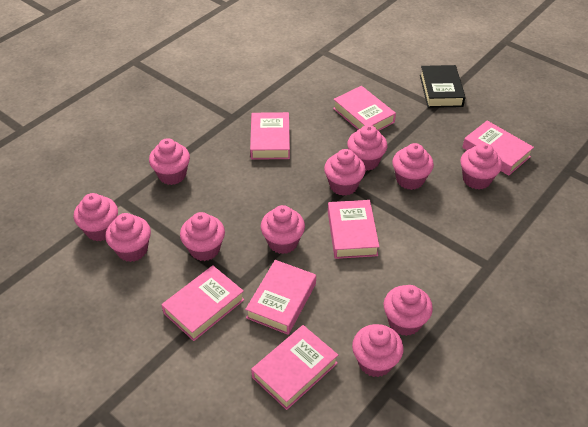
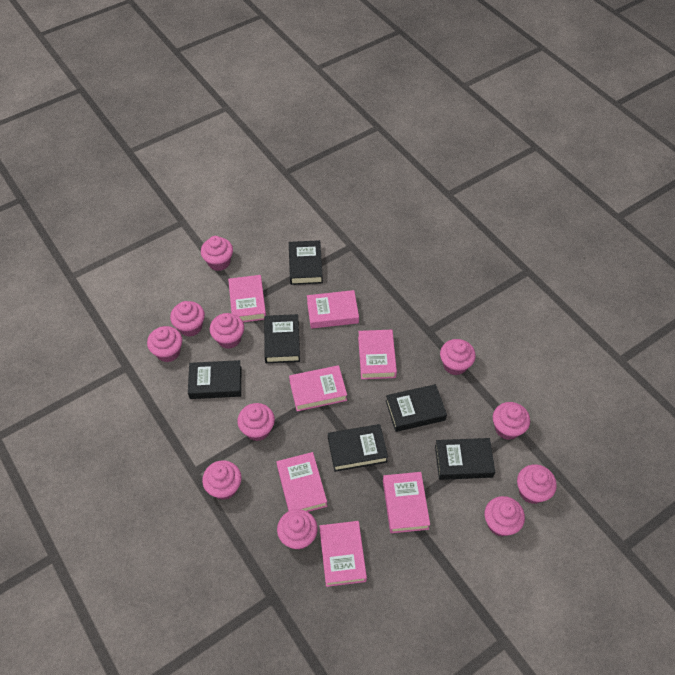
black book: [420,65,466,108] = 1 -> [188,360,241,399] [264,314,300,363] [289,240,323,285] [328,424,388,472] [386,384,447,432] [435,438,495,480] = 6

